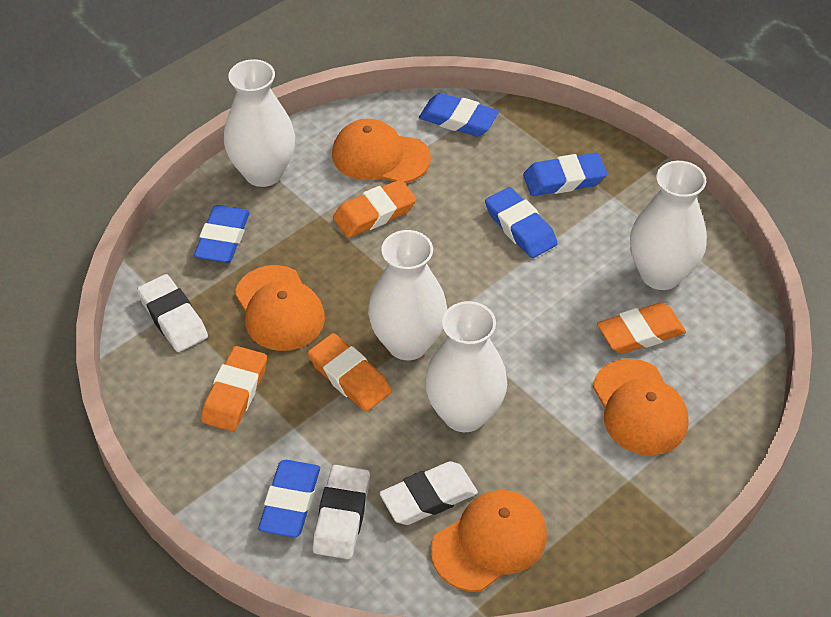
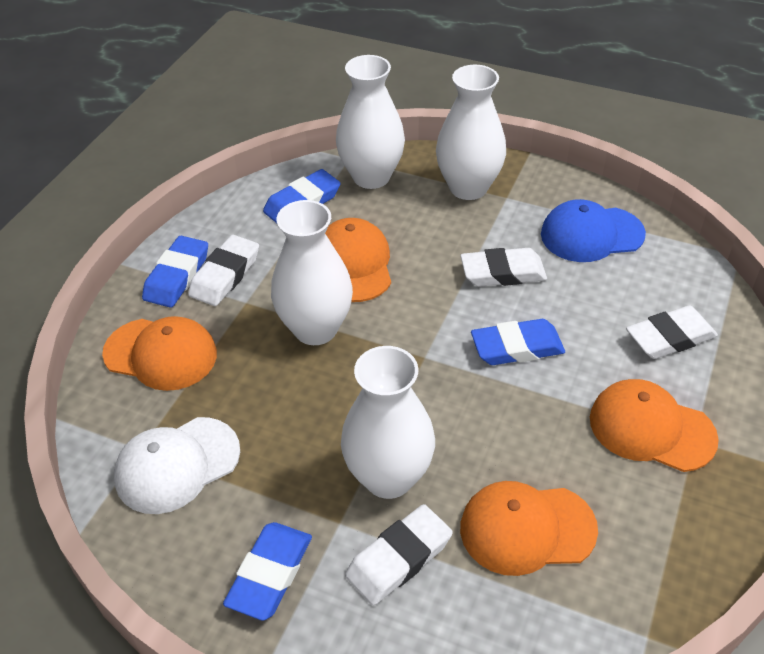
blue cap: none = 0 -> [541,199,646,262] = 1
blue eraser: [194,205,250,263] [258,460,320,538] [419,93,499,136] [485,187,557,258] [523,153,607,196] = 5 -> [142,236,208,308] [223,522,312,621] [263,169,341,223] [471,319,565,365] = 4
orange eraser: [201,346,267,432] [308,333,392,412] [333,179,416,238] [597,302,686,354] = 4 -> none = 0
white cap: none = 0 -> [114,417,240,514] = 1
white eraser: [137,274,208,352] [313,465,370,559] [379,461,478,525] = 3 -> [188,235,259,306] [345,504,453,606] [460,248,547,287] [626,305,718,359] = 4

